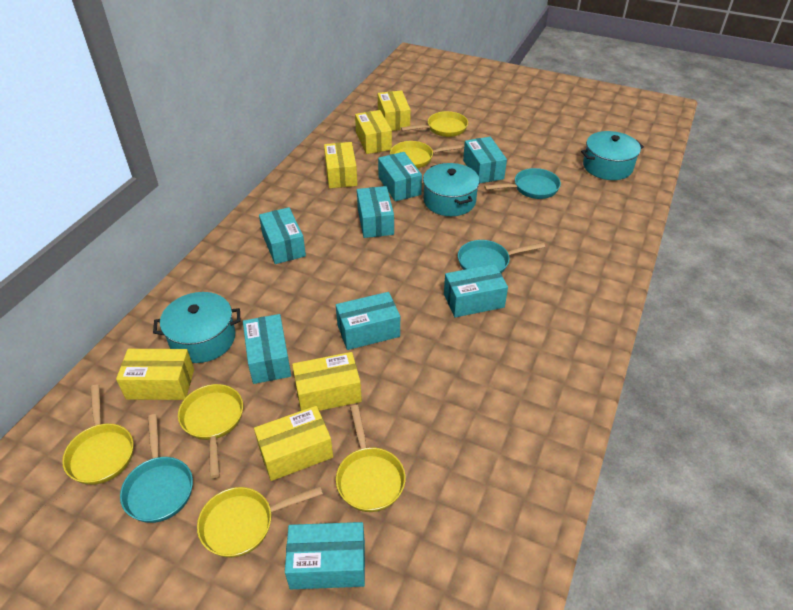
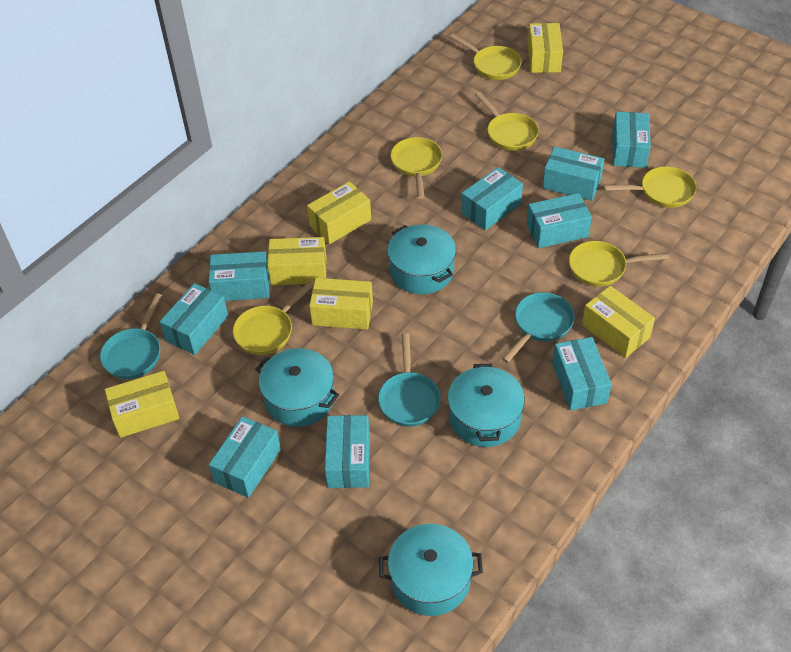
turquoise box: [243,314,291,384] [259,207,306,264] [285,522,365,589] [336,292,400,350] [357,186,394,238] [378,152,422,201] [444,264,508,318] [463,137,507,184] = 8 -> [159,283,228,355] [208,251,270,301] [209,416,281,498] [325,415,370,488] [461,167,523,230] [527,193,592,248] [542,146,604,201] [552,337,612,410] [612,112,651,168] = 9
turquoise pot: [153,292,241,363] [423,163,480,216] [581,131,644,180] = 3 -> [255,348,339,427] [379,524,483,616] [387,224,456,294] [448,364,525,447] = 4

